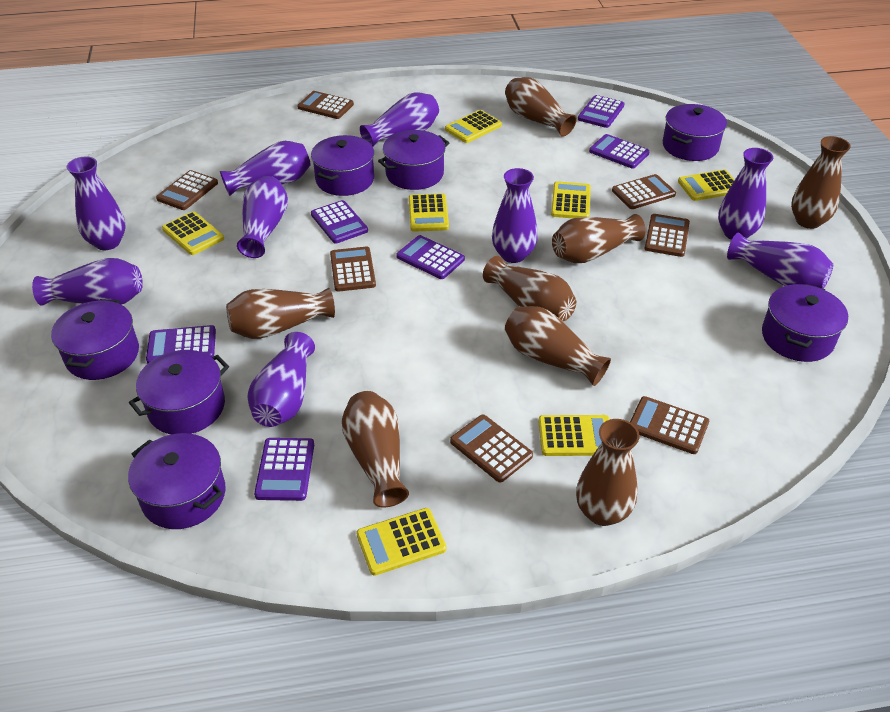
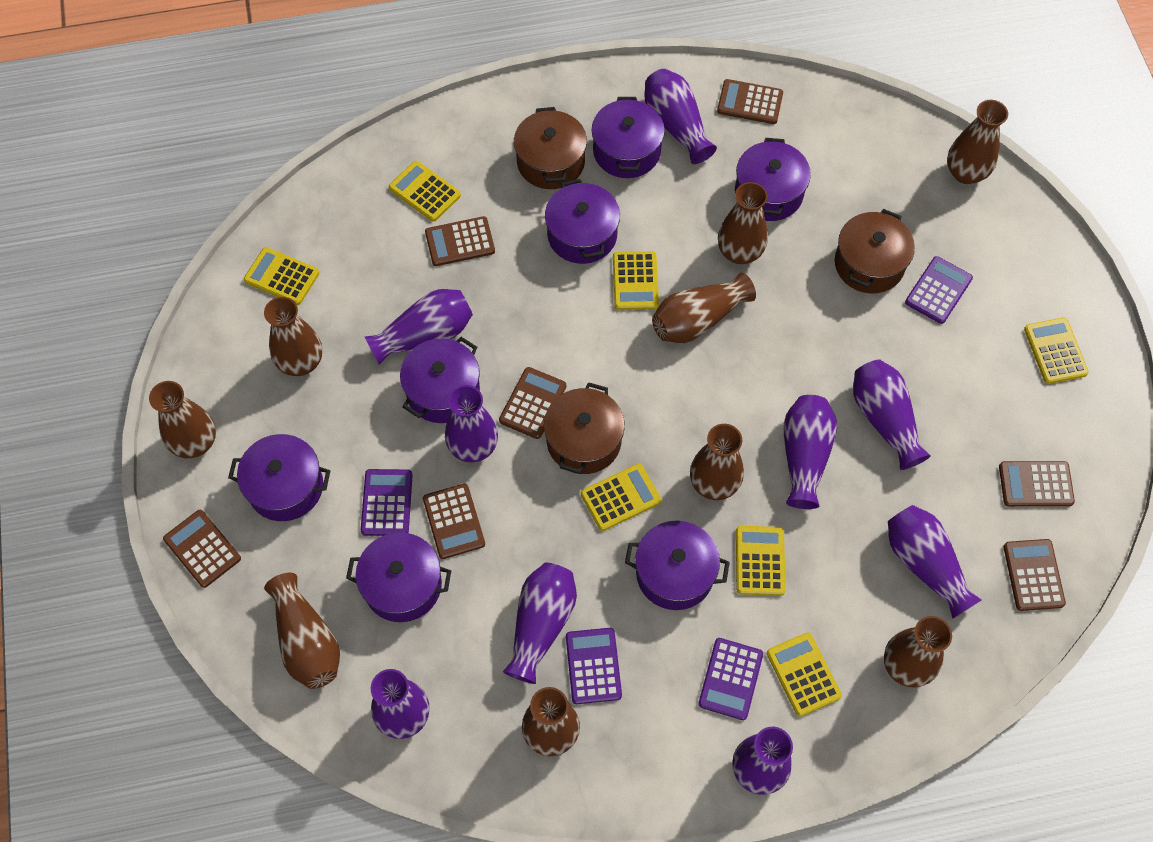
brown pot: none = 0 -> [514,107,587,189] [544,382,625,474] [835,209,915,293] = 3
brown vase: [226,288,335,339] [342,391,409,507] [483,256,576,321] [505,77,577,137] [505,306,611,386] [552,214,646,263] [576,419,640,526] [791,136,851,229] = 8 -> [149,381,216,458] [264,297,322,376] [264,573,340,689] [522,687,580,756] [652,273,756,343] [690,424,744,500] [718,182,768,264] [884,616,952,688] [947,100,1008,184] = 9
purple calculator: [146,325,216,364] [254,438,314,501] [311,200,368,244] [396,235,465,279] [578,95,625,128] [589,134,650,169] = 6 -> [361,469,413,536] [566,628,622,704] [698,638,763,720] [905,256,973,324] = 4

